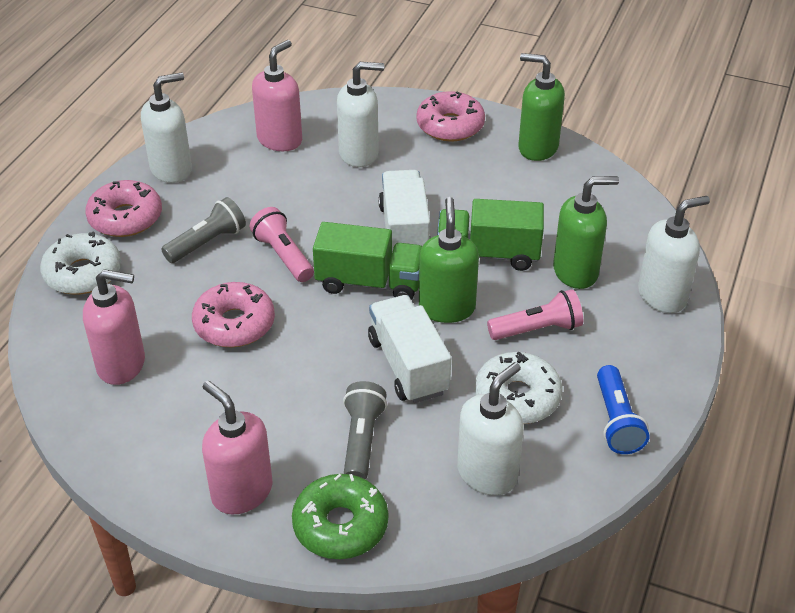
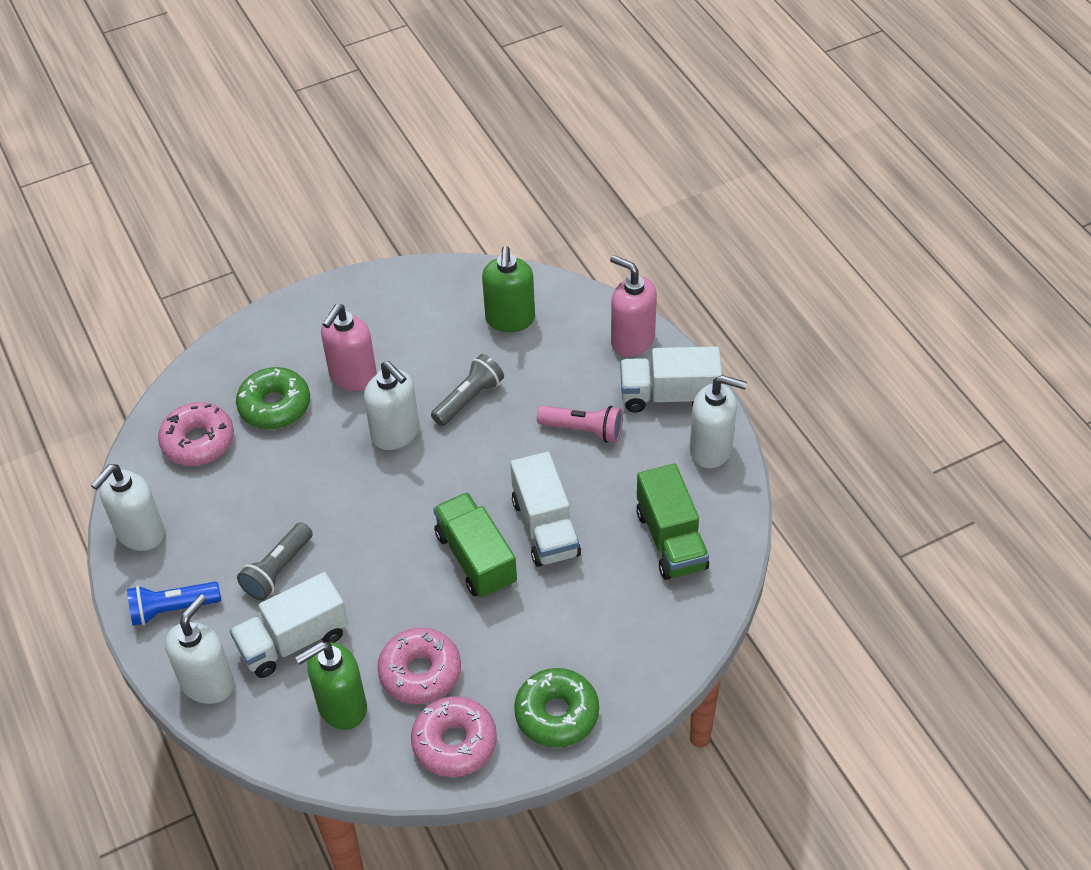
green donut: [292,473,388,559] = 1 -> [236,367,310,429] [514,668,599,747] = 2
green soap dispenser: [419,197,479,323] [518,53,565,161] [553,176,619,289] = 3 -> [295,642,367,730] [482,246,535,332] = 2
pink flashlight: [250,207,314,282] [487,289,583,340] = 2 -> [537,405,623,443] = 1
pink soap dispenser: [83,269,145,385] [202,381,272,515] [252,40,302,151] = 3 -> [321,304,377,391] [610,255,657,357] = 2
white donut: [40,232,121,295] [474,352,562,424] = 2 -> none = 0
white truck: [368,295,451,403] [378,170,430,252] = 2 -> [230,572,349,678] [510,452,581,567] [620,346,722,413] = 3

